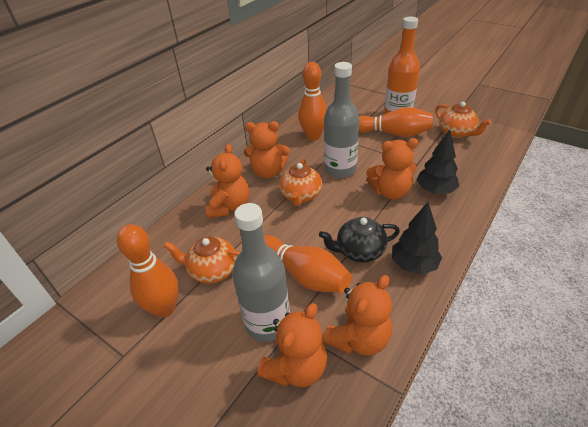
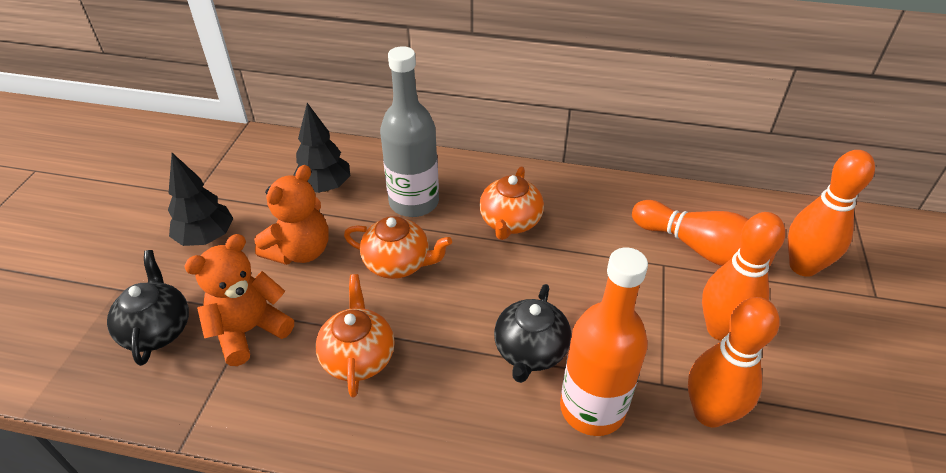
black teapot: [319,217,400,263] = 1 -> [107,250,189,366] [494,284,572,383] = 2
grey bottle: [232,203,290,342] [324,62,360,178] = 2 -> [380,46,439,217] = 1
orange teddy bear: [206,144,249,218] [244,121,290,178] [257,303,327,387] [323,275,392,356] [367,138,419,199] = 5 -> [184,234,294,366] [254,165,329,265] = 2

